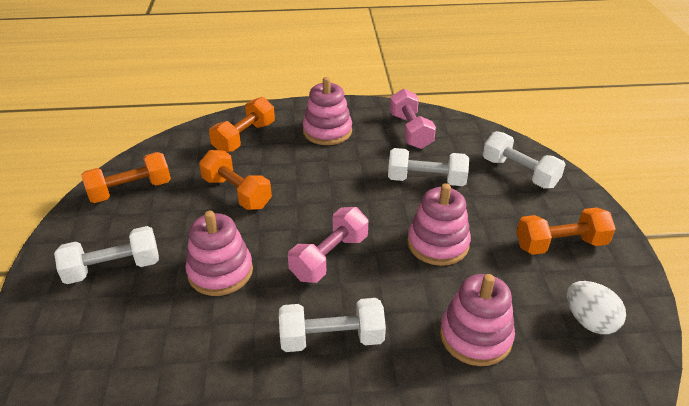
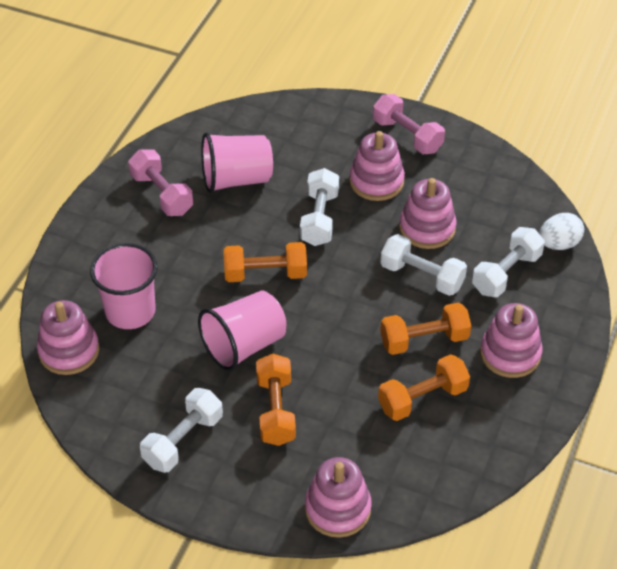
pink cup: none = 0 -> [90,243,158,329] [198,290,287,371] [201,132,273,193] = 3
pink stacking toy: [186,211,253,296] [303,77,352,145] [407,183,471,266] [440,274,515,366] = 4 -> [37,300,99,375] [305,457,371,538] [349,131,405,201] [399,178,456,249] [480,303,543,378] = 5

